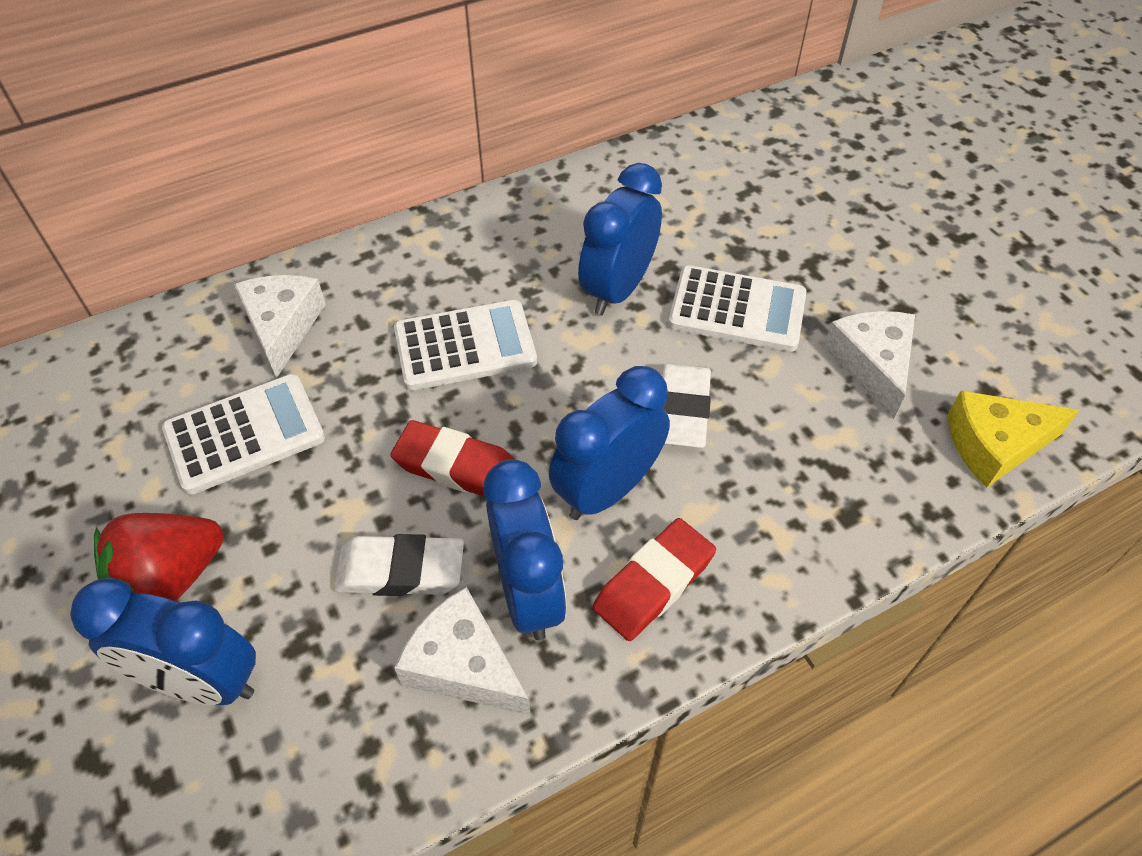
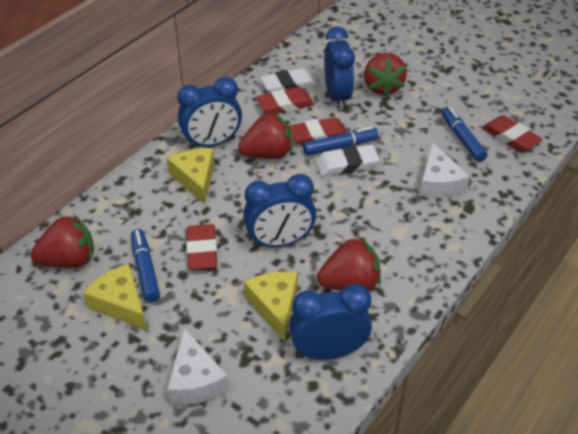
blue marker: none = 0 -> [131,229,160,302] [303,126,379,156] [441,107,488,162] = 3
red eraser: [390,420,514,497] [593,518,716,641] = 2 -> [186,224,217,270] [256,87,314,114] [289,117,347,146] [482,115,543,152] = 4
red strawberry: [94,513,224,601] = 1 -> [31,214,94,268] [238,112,292,159] [317,237,381,291] [364,53,407,97] = 4
white calculator: [162,374,325,495] [394,300,537,391] [668,265,807,352] = 3 -> none = 0
white cheese: [234,275,326,378] [395,587,530,715] [824,311,915,419] = 3 -> [167,328,229,405] [420,142,470,198] = 2
yellow cheese: [948,391,1080,488] = 1 -> [83,264,147,330] [167,148,215,204] [244,271,298,342] = 3

